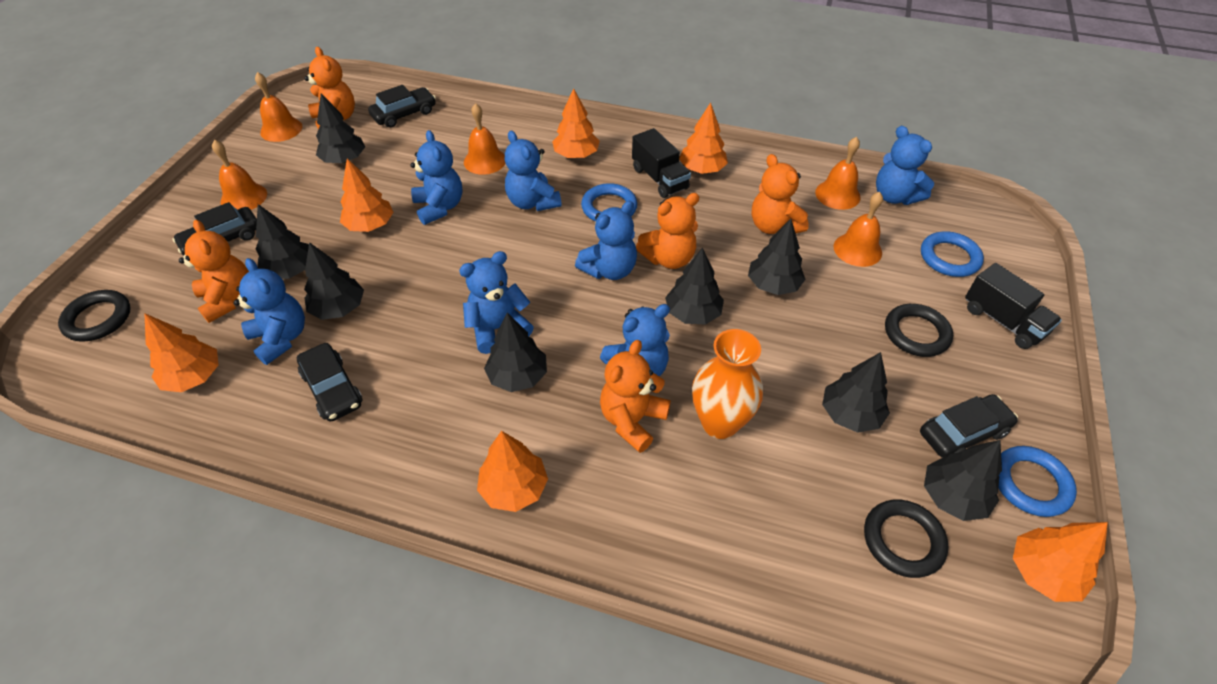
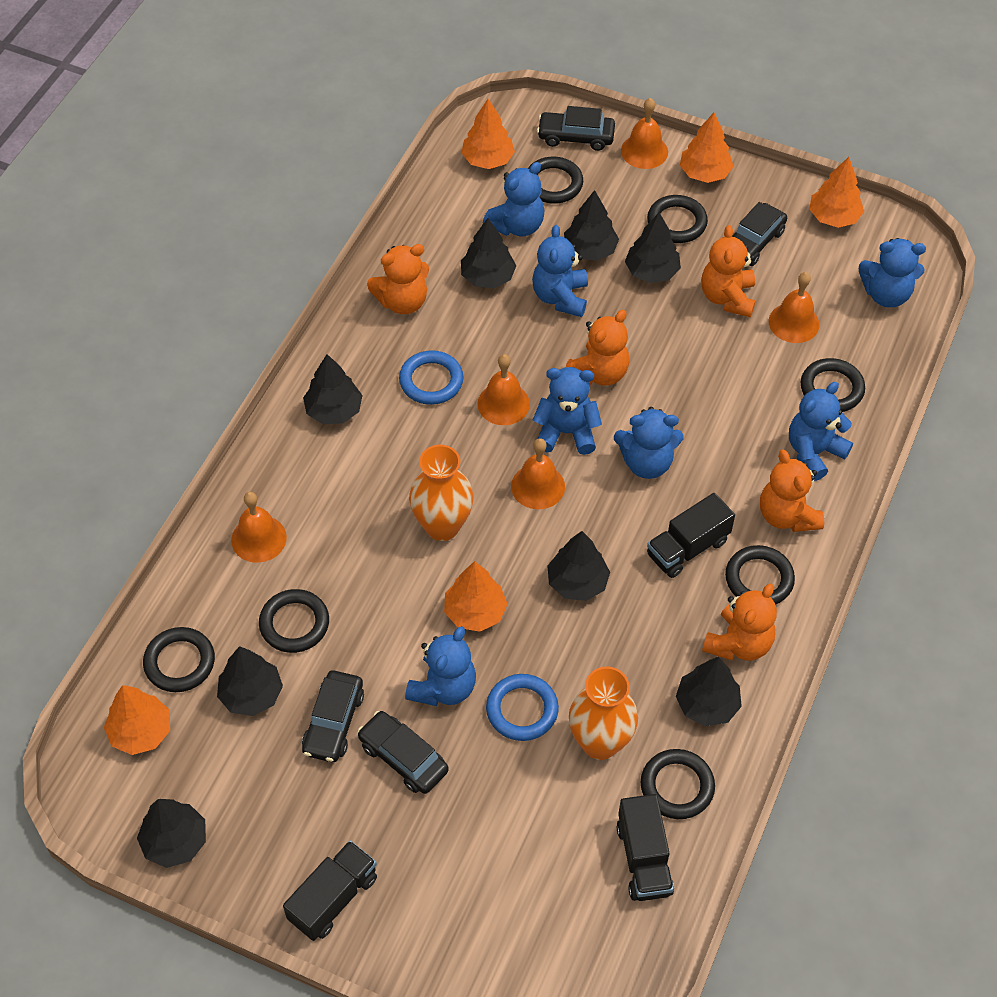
black ring: [58,290,131,342] [864,500,949,578] [885,304,953,357] = 3 -> [143,627,215,692] [259,589,329,653] [528,157,583,204] [641,749,715,819] [647,195,708,243] [725,545,795,605] [801,358,865,412] = 7
black truck: [632,128,691,198] [965,263,1062,349] = 2 -> [283,841,377,941] [617,794,674,901] [647,493,735,578] = 3
blue ring: [581,183,637,222] [921,231,984,277] [998,446,1077,517] = 3 -> [399,350,463,405] [486,674,559,741] = 2
orange tree: [144,313,219,392] [340,158,393,232] [477,431,548,512] [552,88,600,158] [679,102,728,174] [1013,522,1108,602] = 6 -> [104,685,170,755] [444,561,507,632] [461,99,515,169] [680,113,734,183] [809,157,864,228] = 5
orange vase: [692,329,763,439] = 1 -> [409,445,473,541] [569,666,638,760] = 2

